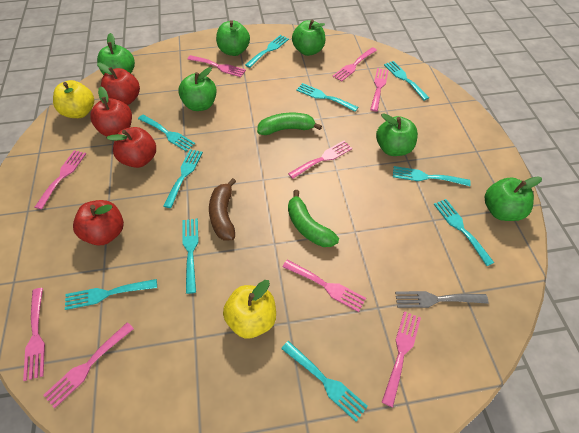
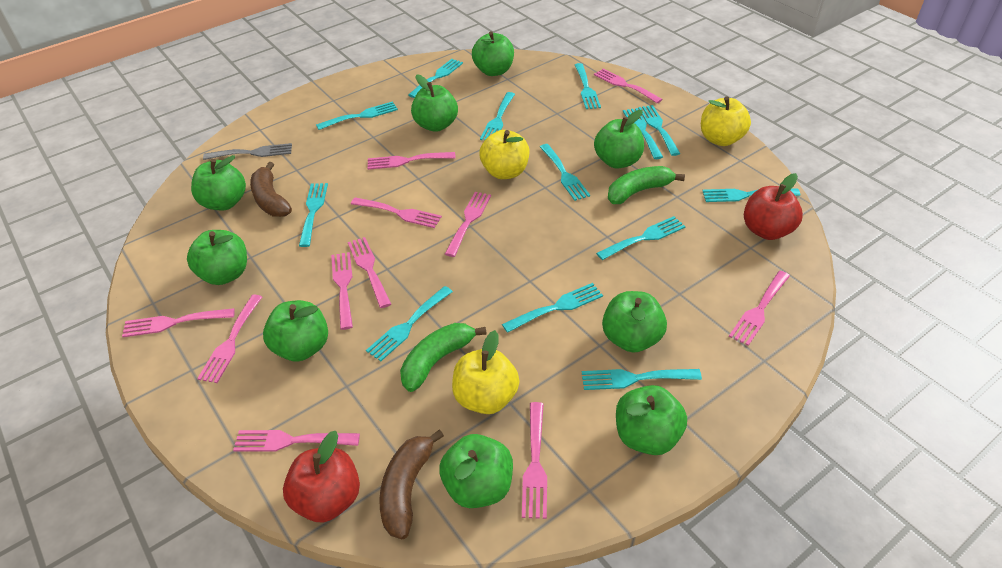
brown banana: [209,178,236,241] = 1 -> [250,162,292,217] [379,429,444,539] = 2
green apple: [97,33,135,75] [178,67,217,111] [216,20,250,56] [292,20,325,56] [376,113,418,156] [485,176,542,221] = 6 -> [187,230,247,285] [191,155,246,210] [263,300,328,362] [411,74,458,132] [439,434,513,508] [472,31,514,76] [594,110,644,169] [602,291,667,353] [616,385,687,455] = 9
pink fork: [23,288,45,381] [35,150,86,209] [43,322,134,408] [187,55,246,77] [282,259,366,312] [288,141,353,179] [333,47,377,82] [370,68,389,112] [381,311,421,407] = 9 -> [122,308,235,337] [197,295,262,383] [233,430,360,452] [331,252,353,330] [348,237,391,308] [351,197,442,228] [368,152,456,170] [445,192,491,257] [522,402,547,519] [594,68,663,103] [729,271,790,346] = 11
red apple: [73,200,124,246] [90,86,132,136] [97,62,140,105] [106,127,156,168] = 4 -> [283,431,360,523] [744,173,803,240] = 2
turquoise fork: [65,279,157,310] [138,115,195,151] [163,149,203,208] [182,218,199,294] [245,35,289,68] [281,341,368,422] [296,83,358,112] [384,61,429,100] [393,166,471,186] [434,199,494,266] = 10 -> [299,183,328,247] [316,101,398,130] [366,286,453,361] [408,59,463,98] [480,92,515,141] [502,283,603,333] [540,144,590,201] [575,63,601,109] [582,369,702,390] [596,216,686,260] [623,108,663,159] [638,105,681,156] [702,188,800,202] = 13
yellow apple: [53,80,94,118] [223,280,276,338] = 2 -> [452,330,519,414] [479,130,529,179] [701,96,751,146] = 3

